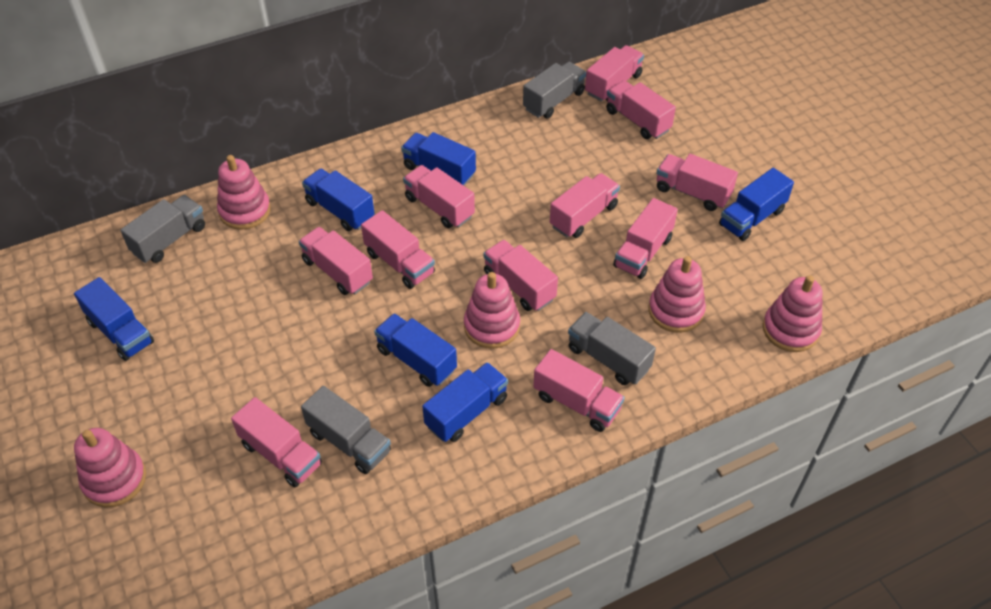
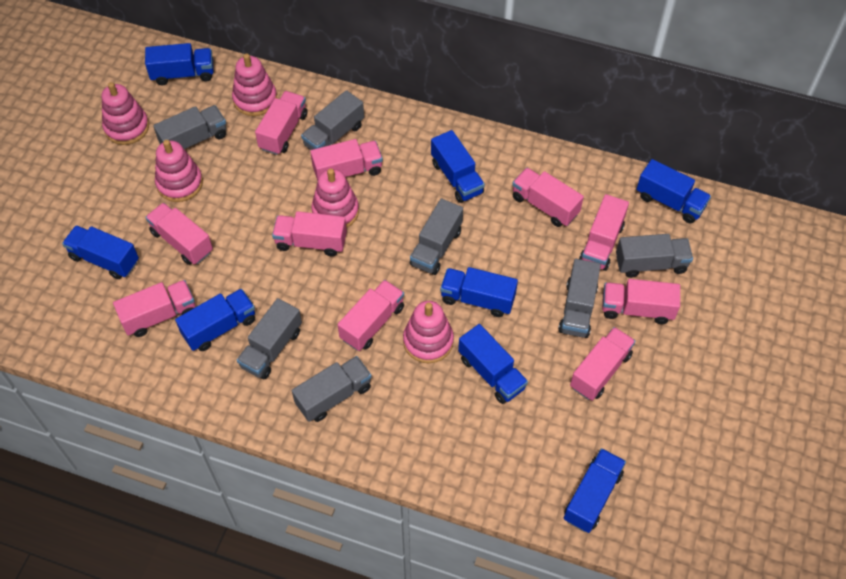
blue truck: [74,277,154,361] [302,169,375,231] [374,313,457,387] [401,132,476,186] [422,362,508,442] [719,168,794,241] = 6 -> [62,225,139,279] [145,43,214,85] [175,289,255,351] [431,130,485,203] [440,267,518,317] [458,324,528,404] [564,448,626,533] [636,159,711,223] = 8
grey truck: [120,195,205,263] [301,386,391,474] [523,62,586,119] [568,312,656,385] = 4 -> [153,105,226,149] [237,298,302,379] [292,356,372,422] [301,90,364,150] [410,199,463,275] [558,259,601,338] [616,234,693,278] = 7
pink truck: [231,397,322,487] [299,227,373,295] [361,210,435,289] [403,165,475,228] [483,240,558,311] [533,349,625,432] [550,173,620,238] [585,45,644,102] [606,80,676,139] [613,198,678,279] [656,154,738,211] = 11 -> [113,280,195,337] [145,203,213,265] [255,91,307,155] [272,211,347,256] [310,139,383,181] [338,280,404,351] [512,168,584,227] [570,327,636,401] [579,194,629,271] [602,279,680,324] = 10

